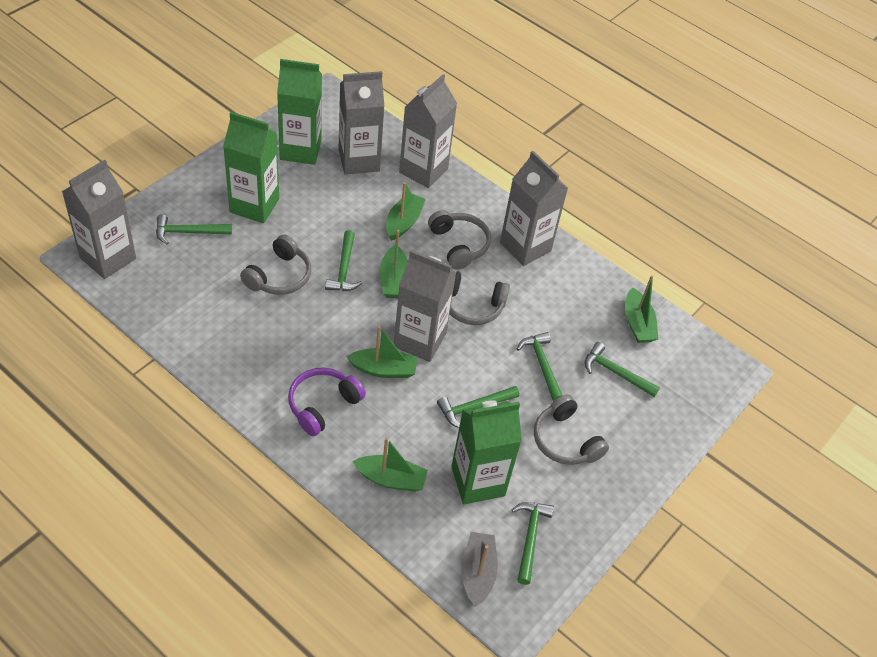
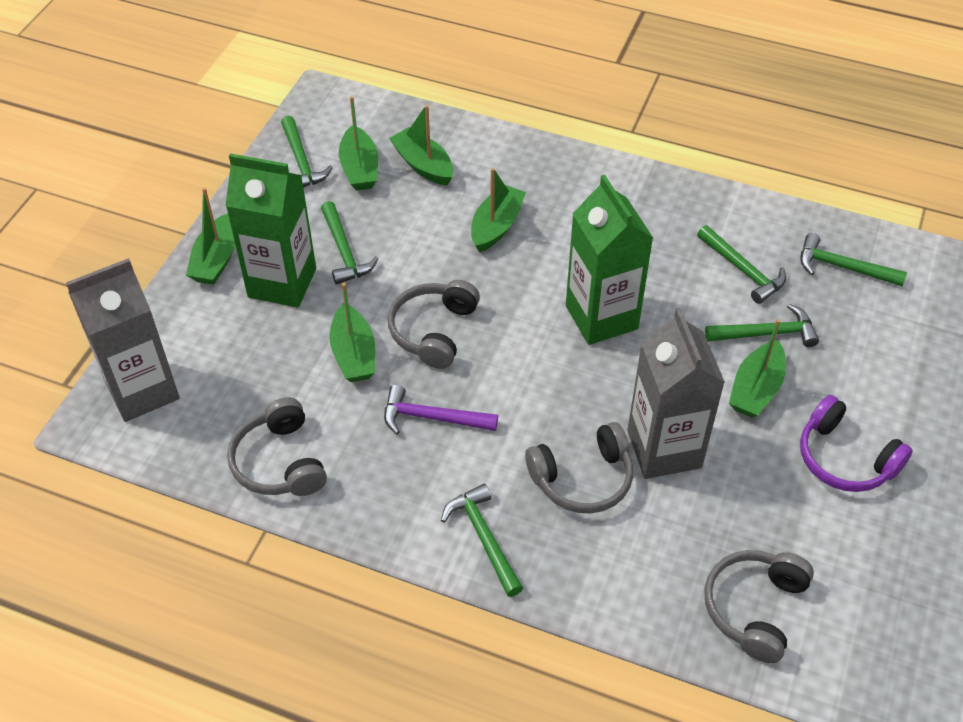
green boat: [346,326,417,378] [352,437,428,492] [380,230,408,299] [386,182,426,241] [625,275,658,343] = 5 -> [186,188,235,285] [329,283,375,382] [339,96,378,191] [389,105,453,186] [471,168,526,252] [729,319,786,418] = 6
green carton: [223,112,279,223] [277,59,322,165] [451,401,522,504] = 3 -> [225,153,316,308] [566,175,653,345] = 2
grey boat: [461,532,498,607] = 1 -> none = 0
grey carton: [62,159,136,279] [339,71,384,175] [394,250,456,362] [399,74,457,188] [500,151,568,266] = 5 -> [66,258,180,422] [627,308,725,479] = 2
purple hammer: none = 0 -> [384,385,498,434] = 1

